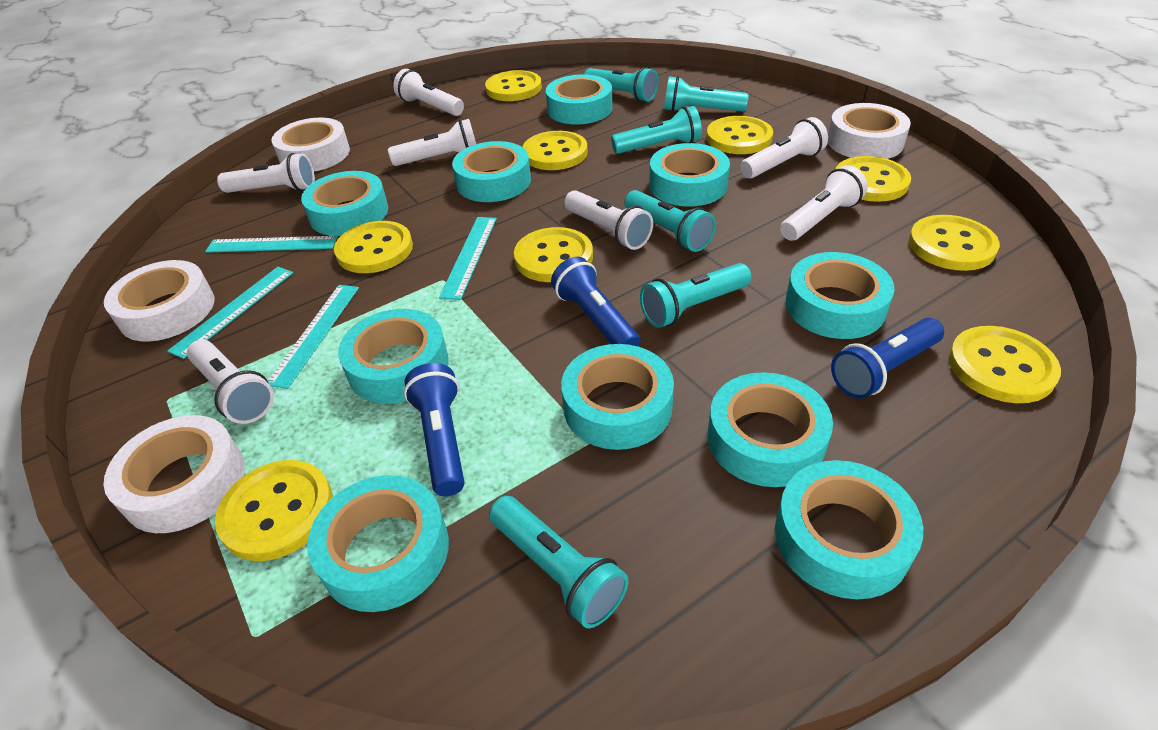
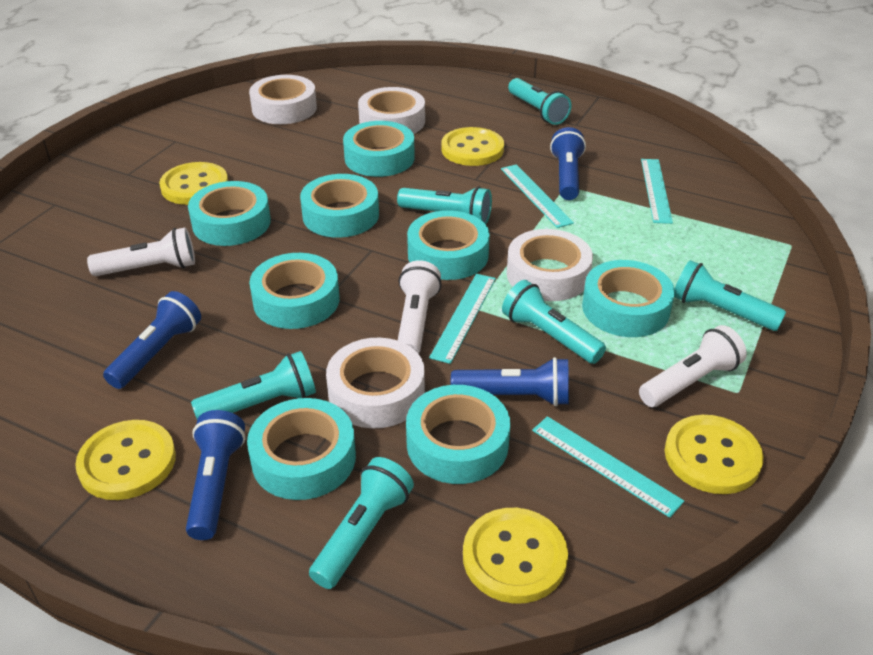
blue flashlight: [404,363,465,496] [551,257,640,347] [831,318,944,399] = 3 -> [103,291,201,389] [186,410,245,540] [451,357,569,406] [550,127,586,200] = 4
turquoise tape: [301,171,388,236] [307,475,449,612] [338,309,449,404] [452,141,531,202] [546,74,613,124] [561,344,674,450] [649,143,730,207] [708,372,833,487] [775,460,923,599] [786,252,895,339] = 10 -> [188,181,271,246] [247,398,356,500] [249,253,339,329] [300,174,379,238] [343,121,415,177] [406,385,510,484] [407,210,490,280] [582,260,675,337] = 8
white flashlight: [187,340,274,424] [217,153,315,193] [388,119,476,166] [393,69,464,116] [564,190,653,250] [740,117,828,179] [780,165,868,241] = 7 -> [87,227,195,276] [398,260,442,354] [639,325,747,407] = 3
yellow button: [215,460,333,561] [334,221,413,273] [485,70,542,101] [514,227,593,282] [523,131,588,170] [706,116,773,154] [836,156,911,202] [909,215,1000,271] [949,326,1061,403] = 9 -> [75,420,176,500] [159,162,228,205] [441,127,504,166] [463,508,568,603] [665,415,763,494] = 5

